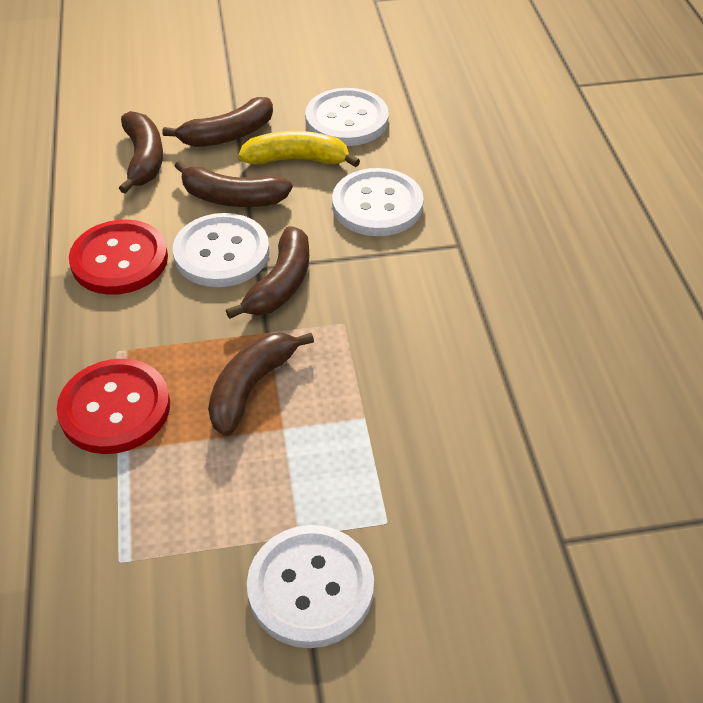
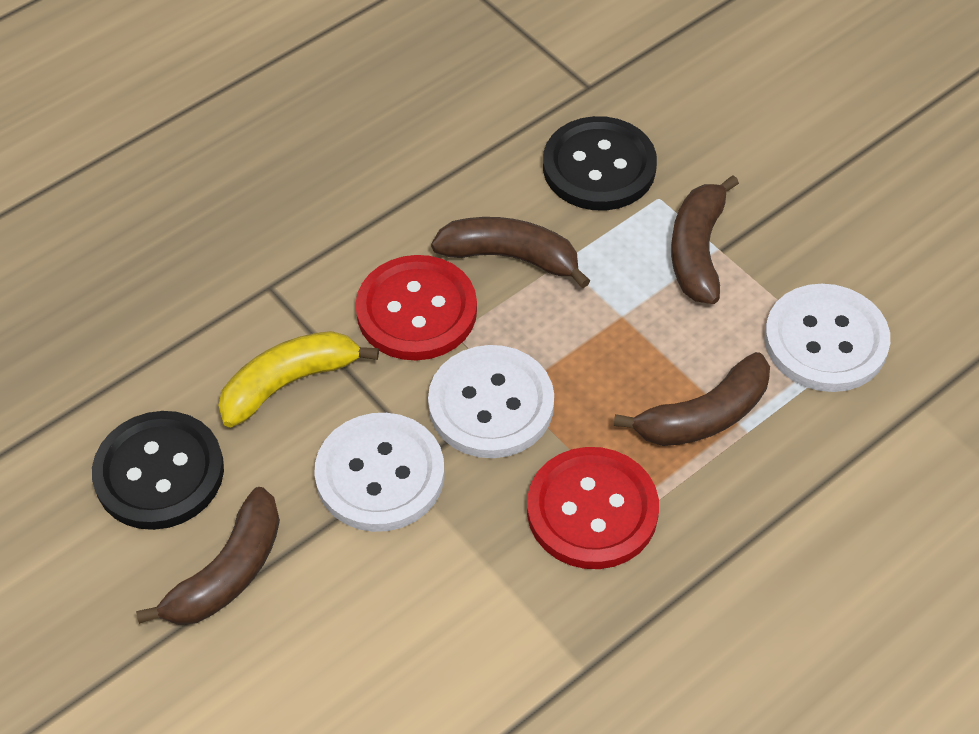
black button: none = 0 -> [92,411,224,530] [543,116,657,211] = 2
brown banana: [119,111,163,194] [162,97,273,147] [174,161,293,207] [208,333,314,436] [226,226,309,319] = 5 -> [136,487,280,625] [431,217,591,288] [614,352,770,446] [671,175,739,304] = 4
white button: [173,213,269,287] [247,525,374,648] [305,88,389,146] [332,168,424,236] = 4 -> [314,413,445,532] [428,345,554,458] [765,284,890,392] = 3

